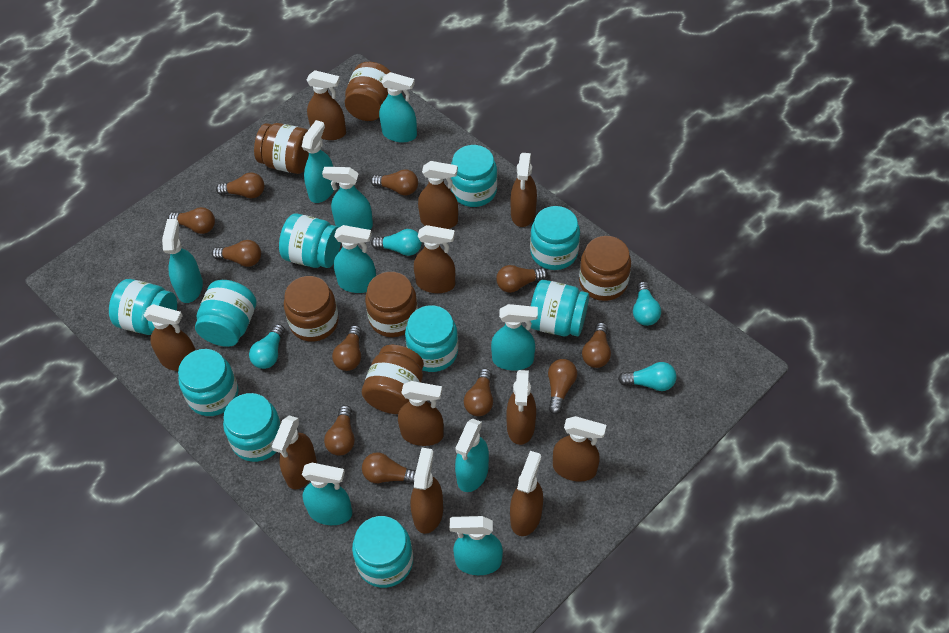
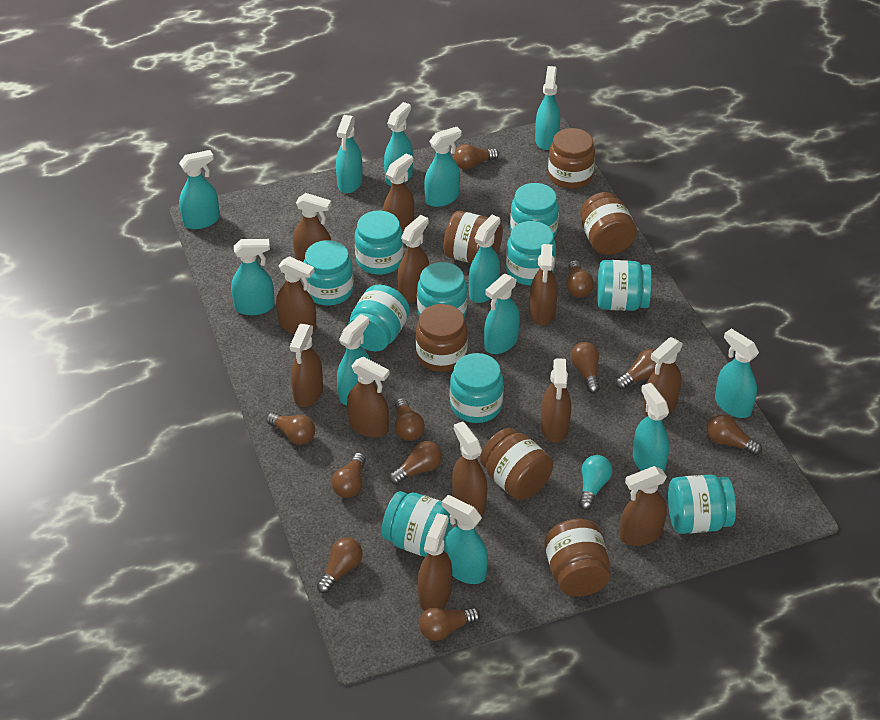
brown spray bottle: [144,304,195,371] [272,416,317,489] [307,70,346,140] [398,381,444,446] [411,448,443,534] [414,225,455,293] [418,161,458,229] [506,370,536,445] [510,451,543,536] [511,153,537,227] [553,416,606,482] = 11 -> [276,256,316,334] [290,324,323,407] [293,193,331,262] [347,357,390,438] [383,153,414,232] [397,215,429,303] [418,513,452,611] [452,421,487,515] [529,244,557,325] [541,359,571,443] [620,466,667,546] [643,337,683,417] = 12
turquoise light bulb: [249,324,285,369] [371,229,422,256] [618,362,676,391] [633,281,661,326] = 4 -> [579,455,612,510] = 1
turquoise spray bottle: [162,219,203,303] [302,120,336,203] [302,463,352,525] [322,167,373,230] [334,225,376,293] [379,72,417,142] [449,516,503,575] [455,419,489,492] [491,304,538,371] = 9 -> [179,150,220,229] [231,239,275,315] [336,115,363,193] [337,314,370,405] [384,102,413,186] [424,127,462,207] [442,495,488,584] [469,215,500,303] [484,274,520,354] [535,66,560,150] [633,383,669,472] [715,329,759,418] = 12

